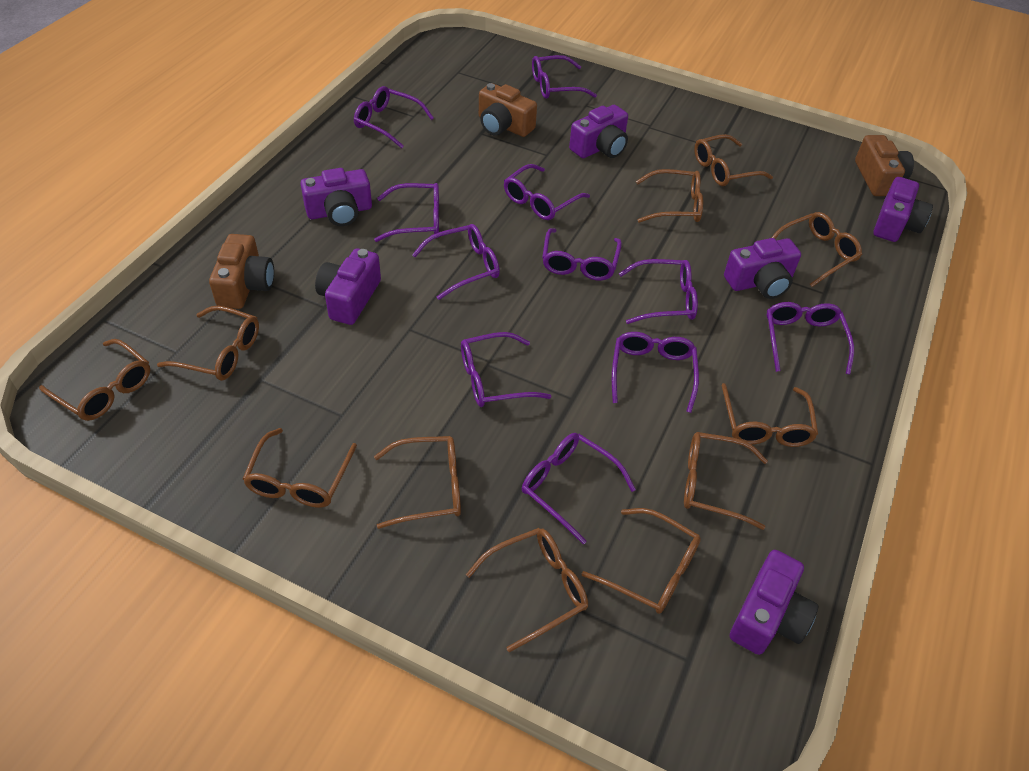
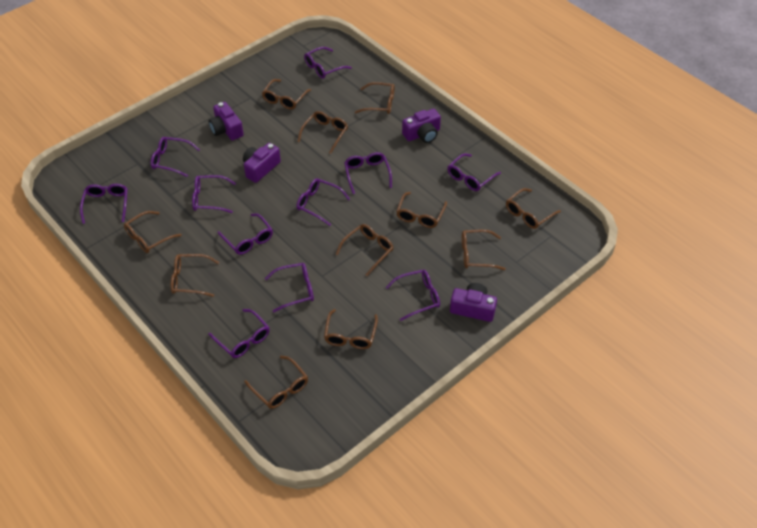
brown camera: [209,234,274,309] [479,83,537,137] [855,135,914,196] = 3 -> none = 0
purple camera: [301,168,372,226] [315,248,381,325] [569,105,628,158] [724,238,801,299] [730,550,819,655] [873,177,933,242] = 6 -> [208,102,244,140] [243,143,281,183] [402,109,441,143] [450,283,497,322] = 4

